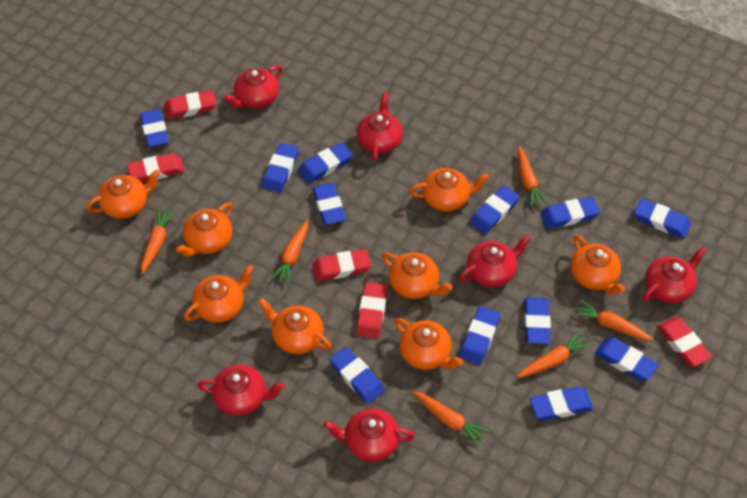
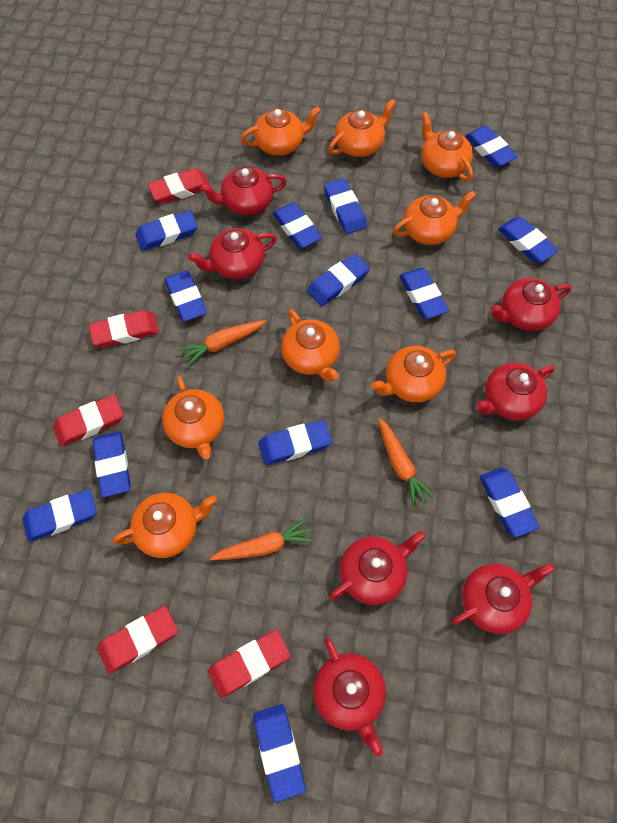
blue eraser: [140,109,169,147] [262,143,299,193] [298,142,353,184] [312,183,346,225] [329,347,385,404] [459,306,500,365] [470,185,520,234] [524,297,551,344] [530,386,593,421] [541,197,600,229] [595,337,659,381] [634,199,691,238] = 12 -> [22,489,97,542] [93,431,131,497] [135,210,198,251] [164,271,207,322] [253,704,306,802] [258,420,332,465] [273,203,322,249] [307,254,370,306] [324,178,367,234] [399,268,449,319] [465,126,518,167] [479,467,540,537] [498,217,559,263] = 13
orange carrot: [141,208,175,274] [270,220,308,285] [413,391,490,447] [517,331,591,378] [518,147,548,207] [573,300,654,341] = 6 -> [178,320,266,367] [210,518,314,560] [378,418,436,508] = 3
red teapot: [197,365,285,416] [224,65,282,108] [323,408,415,462] [356,92,403,161] [459,235,531,287] [643,247,707,304] = 6 -> [188,228,277,279] [200,167,287,215] [313,637,386,757] [329,531,426,605] [452,563,555,634] [476,363,555,420] [490,278,571,331] = 7

